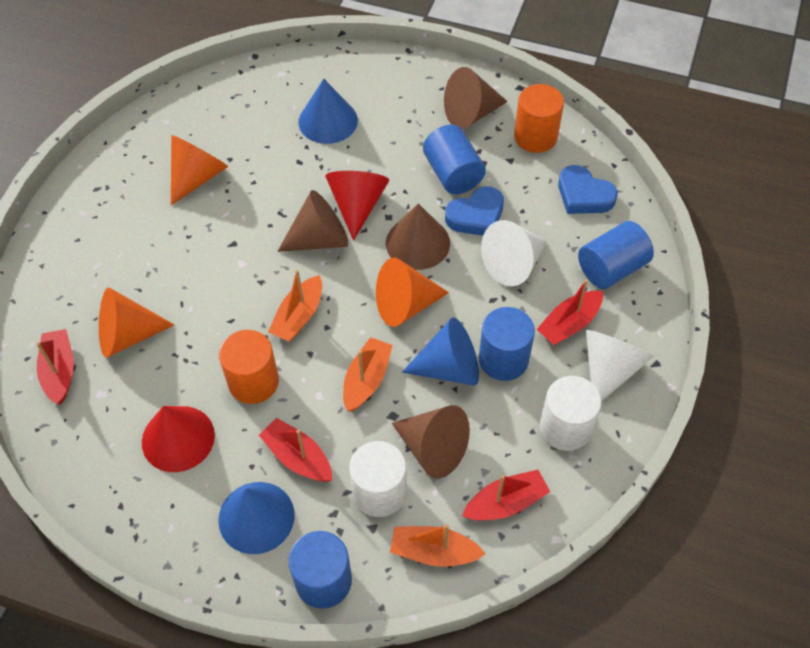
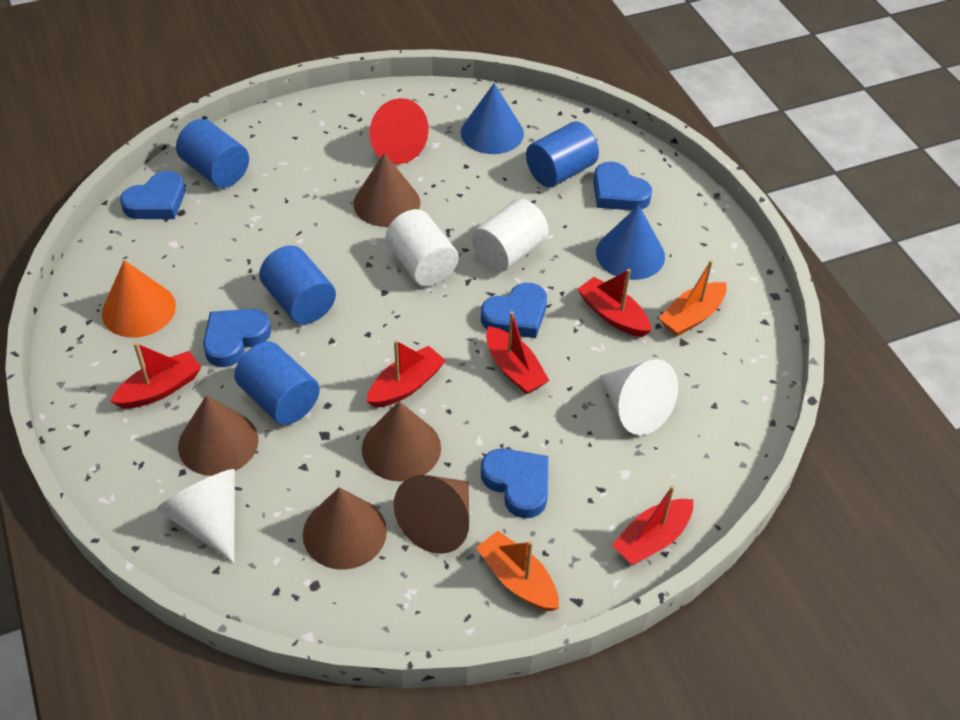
blue cone: [218,482,295,554] [298,79,358,144] [402,317,479,386] = 3 -> [461,83,524,154] [596,205,665,280] = 2
blue heart: [445,186,504,236] [558,165,617,214] = 2 -> [120,171,185,219] [203,309,271,367] [481,283,547,338] [481,449,548,518] [593,162,652,211] = 5
brown cone: [277,190,348,252] [386,203,450,270] [392,405,470,479] [444,67,508,129] = 4 -> [178,395,258,476] [303,487,387,570] [353,153,420,227] [362,401,441,482] [394,475,469,554] = 5
orange boat: [268,270,322,342] [343,337,393,412] [390,524,486,567] = 3 -> [476,531,559,611] [659,260,727,336] = 2
orange cone: [99,288,174,358] [171,135,228,205] [376,258,449,327] = 3 -> [102,260,176,338] = 1
orange cylinder: [219,330,279,404] [514,84,564,153] = 2 -> none = 0
red boat: [36,329,74,404] [259,418,332,482] [462,470,550,520] [537,279,603,345] = 4 -> [110,342,201,408] [367,340,446,408] [486,311,550,394] [577,269,651,337] [612,485,693,565] = 5
red cone: [142,406,215,472] [325,171,389,241] = 2 -> [370,98,429,164] = 1

